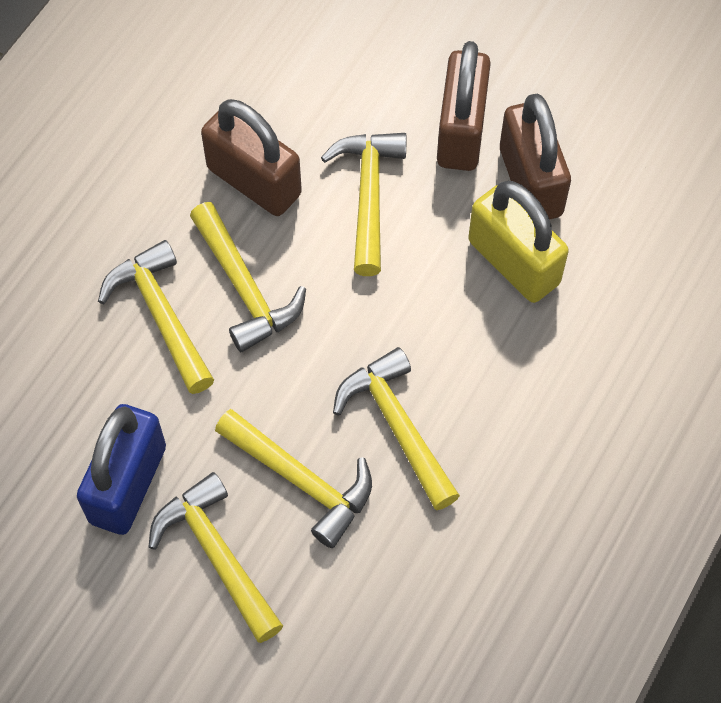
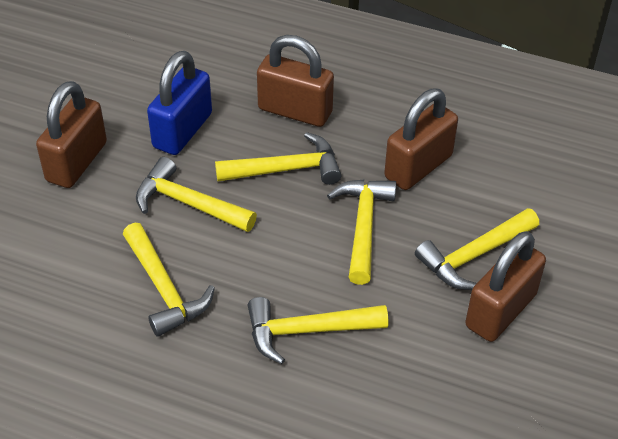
brown padlock: [201,99,302,216] [437,41,491,171] [500,94,571,220] = 3 -> [36,81,107,188] [257,35,334,127] [384,88,458,190] [465,231,546,342] = 4
yellow padlock: [468,181,569,303] = 1 -> none = 0

